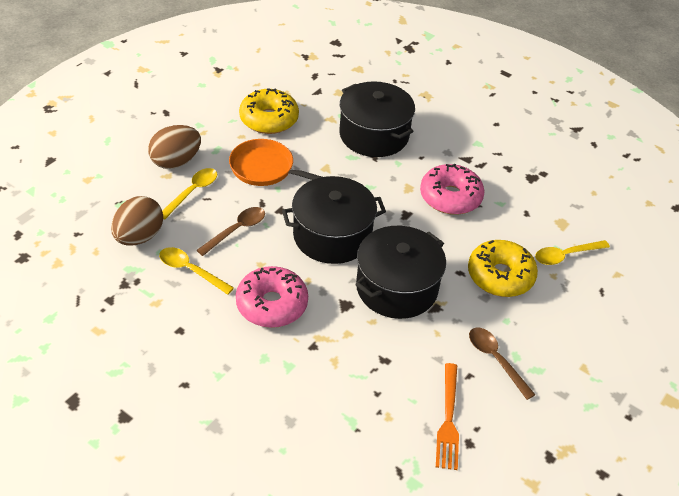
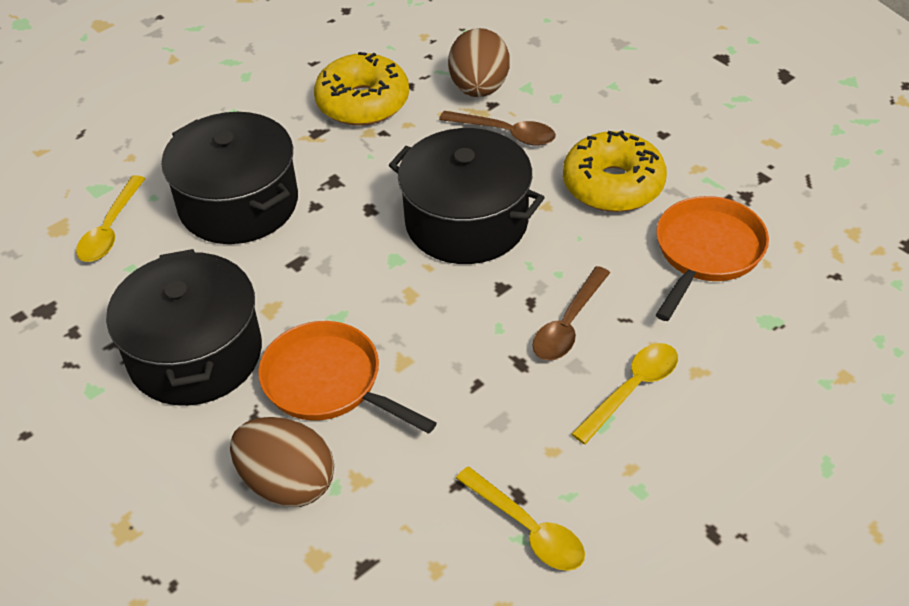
orange fork: [436,363,459,470] = 1 -> none = 0
orange pan: [229,139,322,186] = 1 -> [258,321,437,434] [656,196,769,321] = 2
pink donut: [236,266,308,328] [420,164,484,215] = 2 -> none = 0

